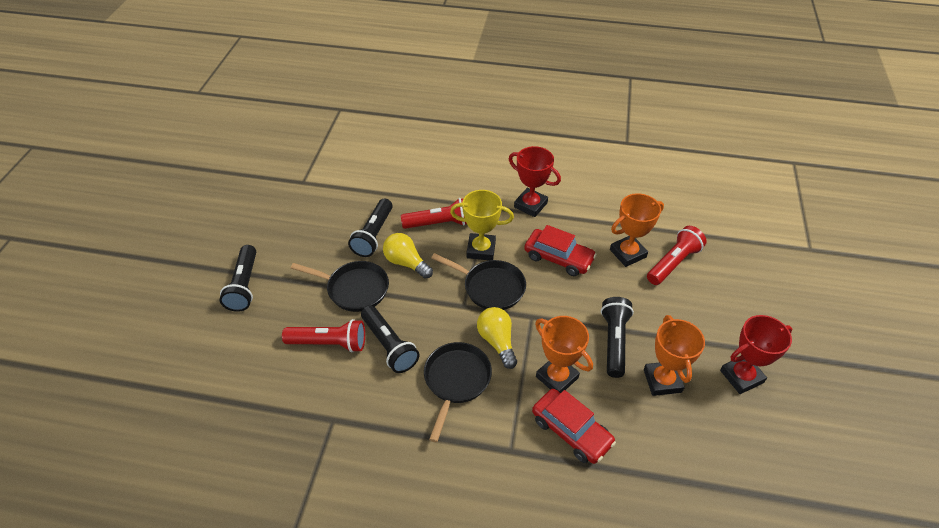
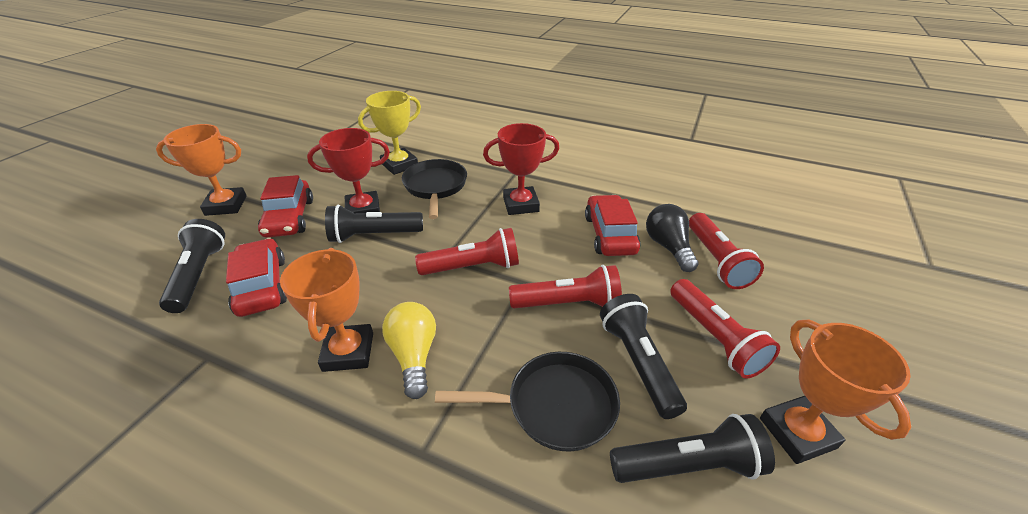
black light bulb: none = 0 -> [646,204,699,272] = 1
black pan: [291,261,389,312] [424,342,492,442] [431,253,526,310] = 3 -> [402,159,467,219] [435,352,620,452] = 2
red car: [524,225,597,276] [532,389,616,464] = 2 -> [226,238,287,317] [258,175,313,237] [585,195,641,256] = 3
red flashlight: [282,319,365,353] [401,198,467,229] [647,226,707,285] = 3 -> [415,228,519,275] [509,265,622,308] [670,279,780,379] [689,213,764,289] = 4
yellow light bulb: [383,233,433,279] [477,307,517,369] = 2 -> [382,302,436,399] = 1

